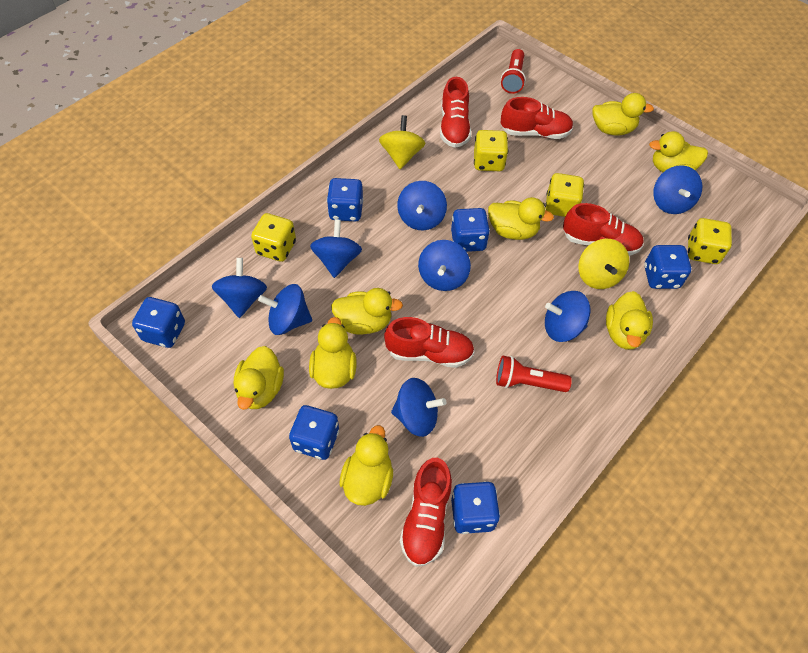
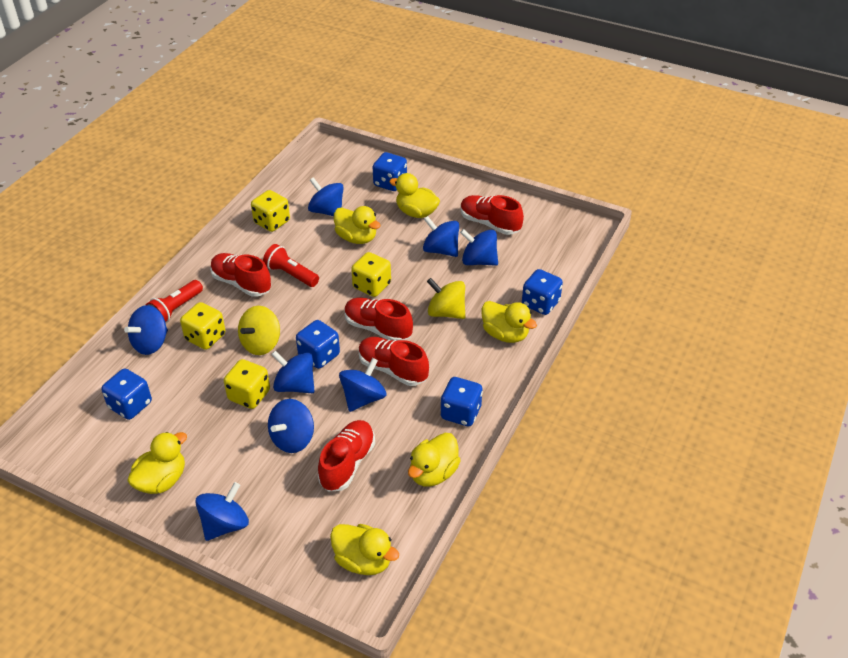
blue dice: [132,297,185,348] [289,405,339,460] [327,178,363,221] [451,208,490,252] [451,481,500,534] [644,245,691,289] = 6 -> [101,369,152,420] [296,320,340,369] [373,152,407,191] [440,377,483,426] [522,269,563,315] = 5
yellow duck: [234,346,284,410] [309,317,357,389] [331,288,403,335] [339,425,393,506] [488,197,554,240] [592,93,654,135] [606,291,653,350] [649,131,708,172] = 8 -> [127,432,187,494] [330,524,399,575] [334,206,381,244] [389,173,440,218] [408,433,461,486] [482,301,537,343] = 6

